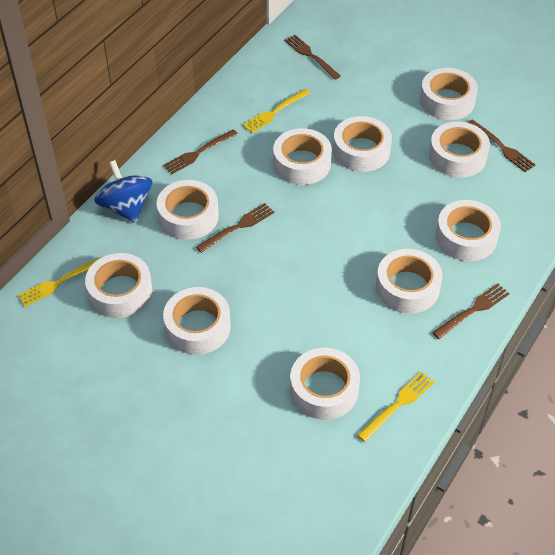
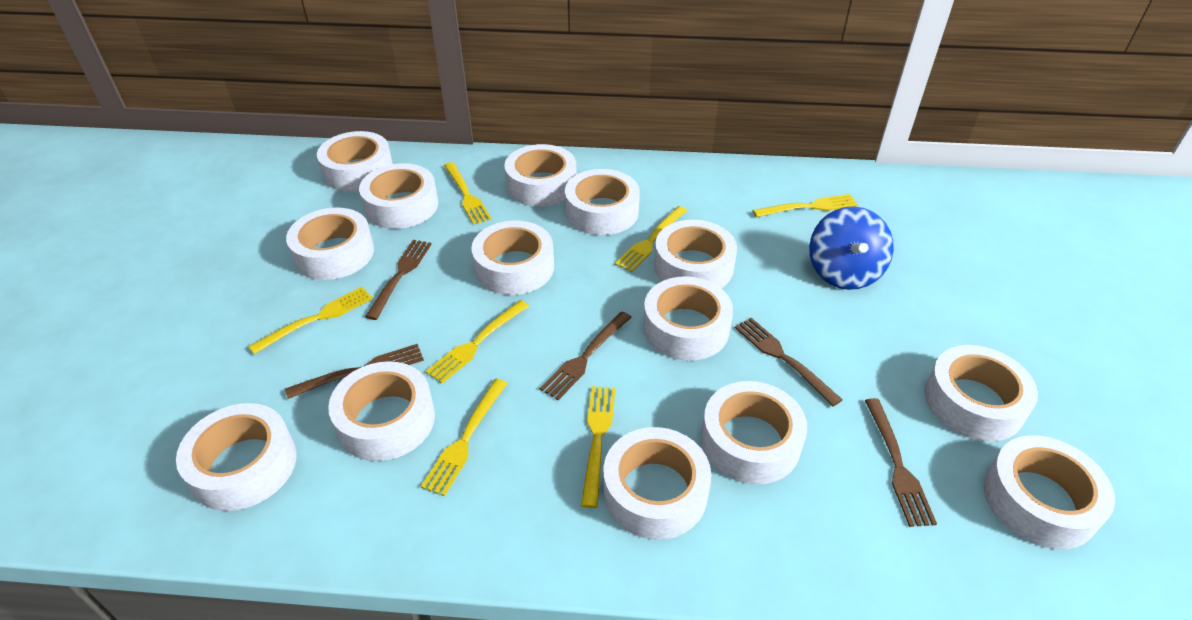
white tape: [85,253,152,318] [157,180,219,240] [163,287,231,355] [273,128,332,185] [290,348,360,420] [333,116,392,172] [376,249,442,314] [420,68,478,120] [429,122,490,178] [436,200,501,261] = 10 -> [176,403,296,511] [286,208,374,280] [317,131,393,192] [328,361,435,461] [359,163,438,229] [471,221,554,295] [504,144,577,207] [565,169,640,235] [603,427,711,540] [643,276,733,361] [654,220,737,288] [701,381,807,484] [924,345,1038,441] [983,435,1115,549] = 14
yellow fork: [17,257,102,307] [242,89,310,133] [357,371,434,442] = 3 -> [248,287,373,354] [421,379,508,496] [426,300,529,384] [444,162,491,225] [581,386,616,508] [615,206,687,272] [753,194,858,217] = 7

